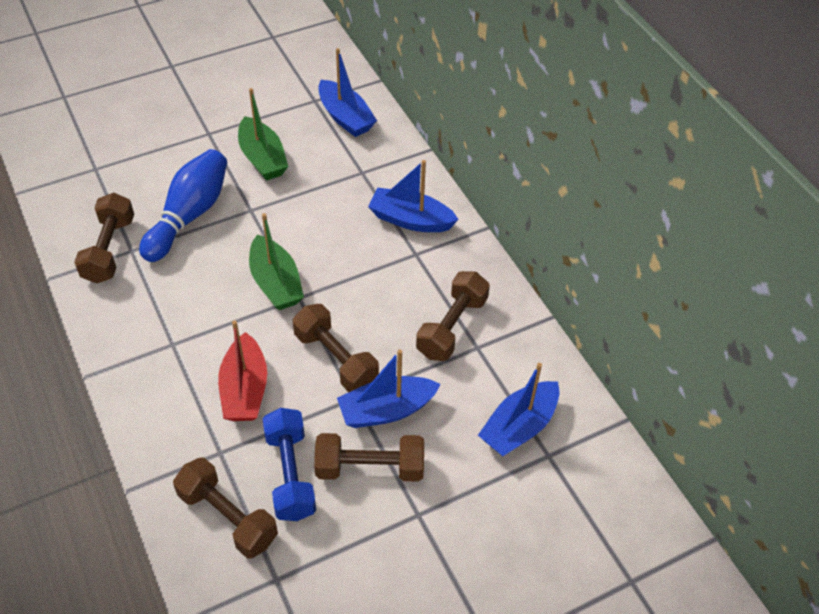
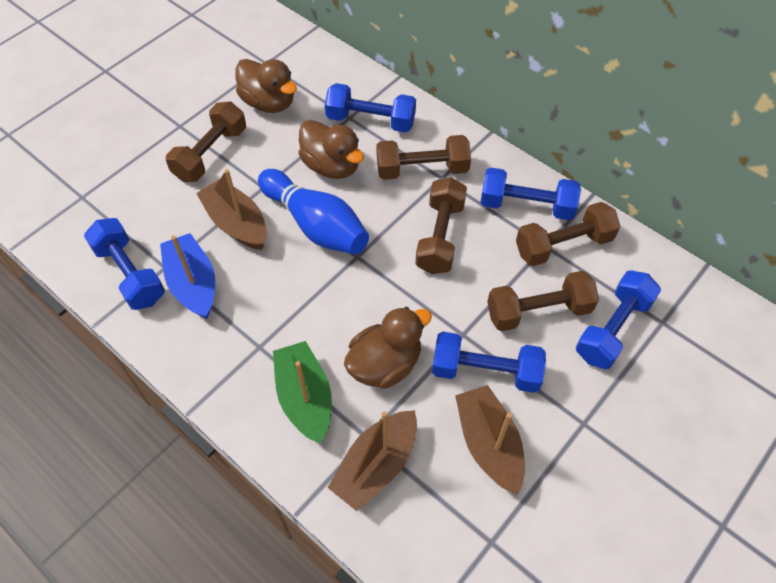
blue boat: [318,48,377,137] [337,350,441,428] [368,160,459,232] [478,363,560,456] = 4 -> [160,233,215,319] = 1
blue dumbbell: [263,408,316,521] = 1 -> [84,218,165,310] [325,83,416,132] [432,332,546,393] [480,167,581,220] [576,270,661,369] = 5
brown boat: none = 0 -> [196,169,267,250] [328,410,417,511] [455,385,525,495] = 3
brown duck: none = 0 -> [236,59,297,113] [299,120,364,179] [344,307,432,389] = 3
green boat: [238,88,288,181] [249,213,304,310] = 2 -> [273,341,332,444] = 1
red boat: [218,321,267,421] = 1 -> none = 0

